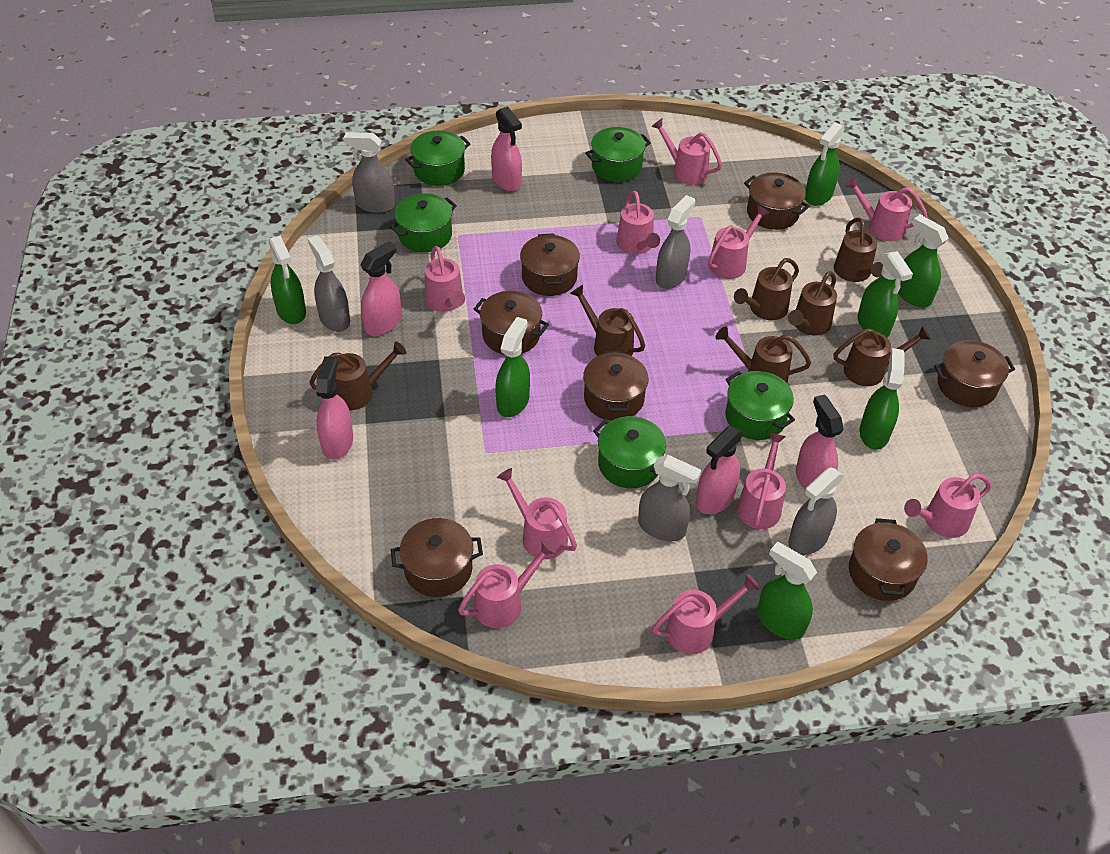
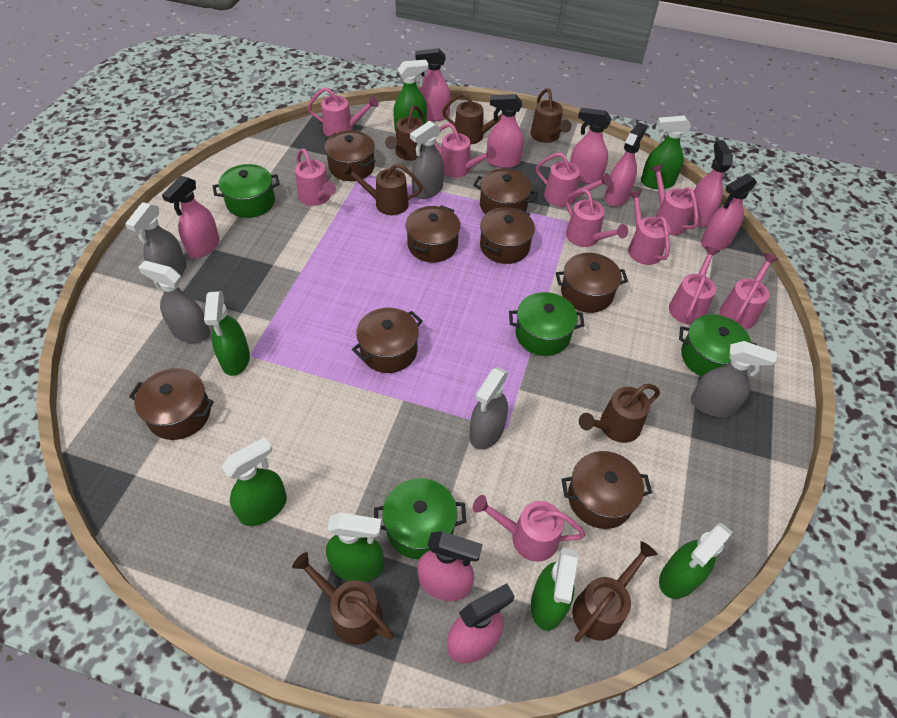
brown pot: [391,518,483,597] [474,291,549,355] [520,233,580,296] [583,351,649,421] [744,172,810,230] [849,518,928,601] [934,340,1015,407] = 7 -> [129,368,214,440] [325,131,375,181] [352,308,423,373] [406,205,460,262] [473,168,538,214] [480,207,535,264] [556,253,628,313] [561,451,652,529] = 8
green pot: [390,193,457,252] [405,131,470,186] [585,127,651,182] [593,416,666,488] [725,371,795,440] = 5 -> [213,164,280,218] [374,478,466,559] [509,292,585,356] [679,315,757,377] = 4
pink spray bottle: [316,356,353,460] [360,241,402,336] [491,106,522,191] [696,426,743,514] [796,395,843,490] = 5 -> [162,176,220,258] [415,48,451,121] [417,531,483,601] [447,583,515,663] [487,94,524,168] [570,108,612,184] [605,122,647,207] [690,140,733,227] [701,174,757,250] = 9

